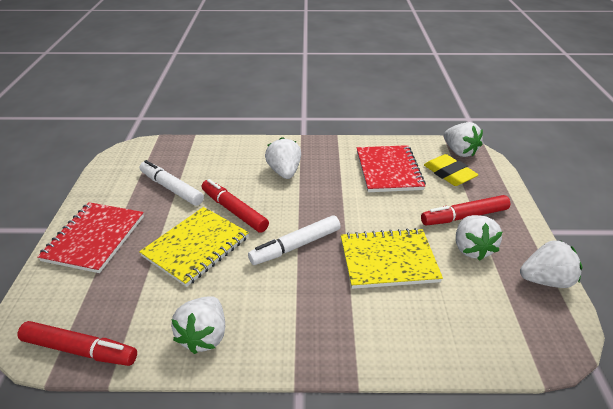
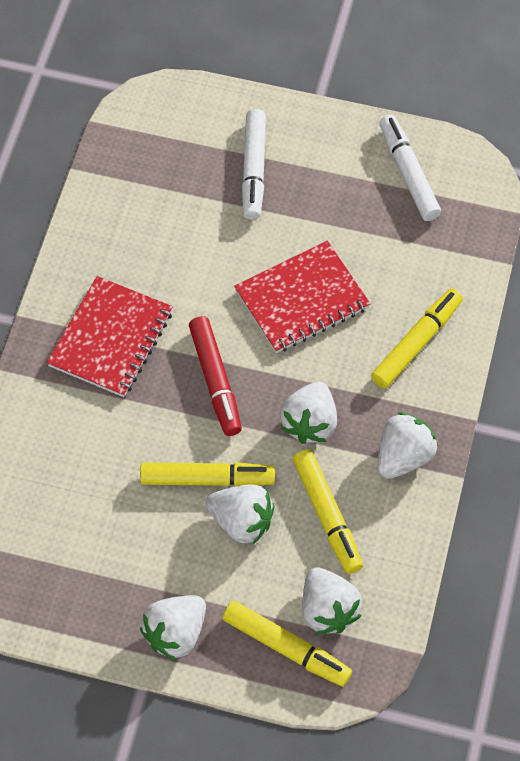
red marker: [17,321,137,366] [202,179,269,233] [421,195,510,226] = 3 -> [189,316,242,436] = 1
yellow eraser: [424,154,479,186] = 1 -> none = 0
yellow marker: none = 0 -> [140,462,275,486] [222,600,352,687] [292,449,363,574] [371,289,463,389] = 4
yellow notebook: [139,207,249,287] [341,228,443,289] = 2 -> none = 0

